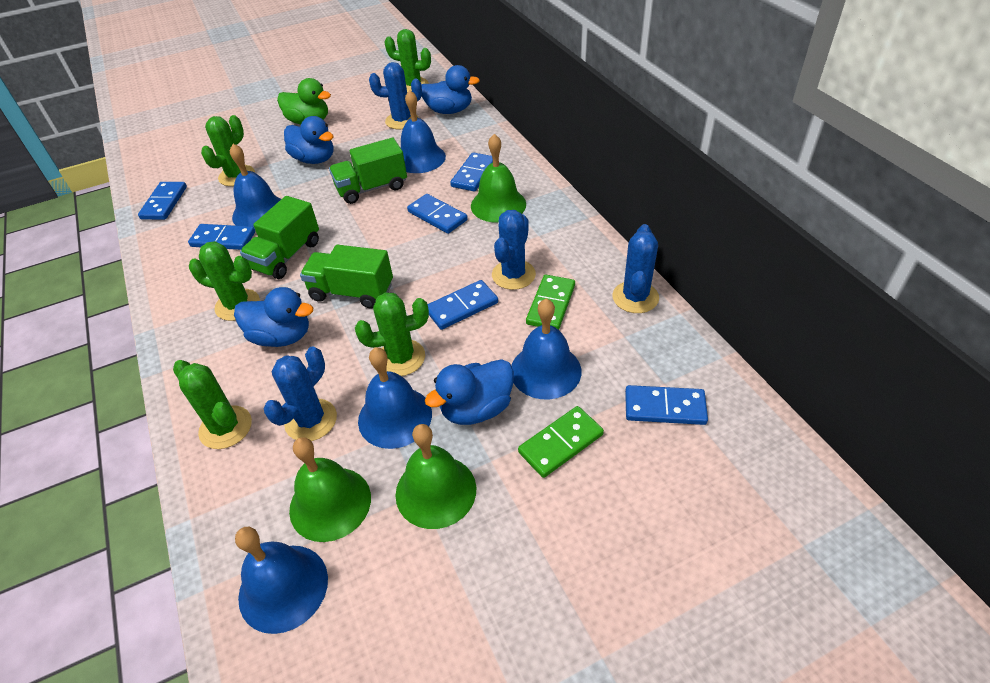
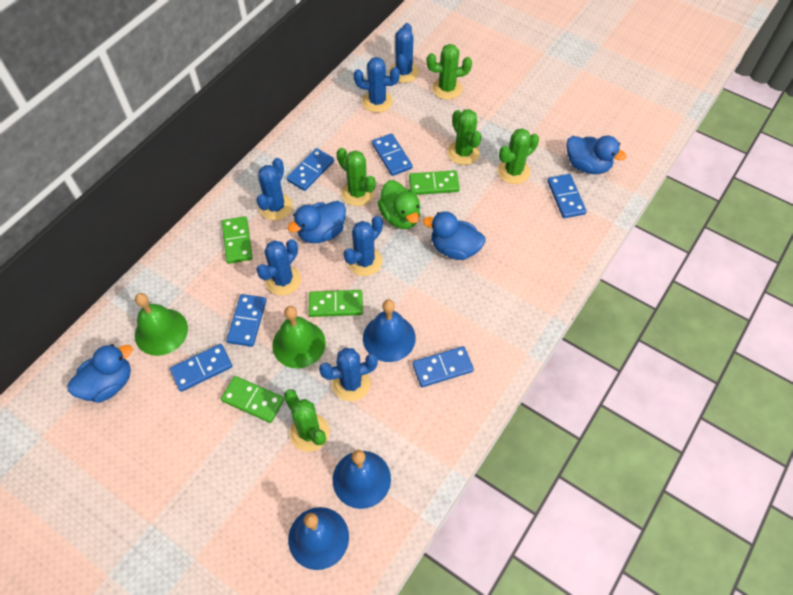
blue bell: [230,144,281,229] [235,527,328,634] [358,347,432,449] [401,90,446,173] [511,299,582,399] = 5 -> [288,507,349,570] [333,450,391,509] [363,299,416,362] = 3
blue cactus: [263,347,337,441] [369,62,422,129] [492,210,536,290] [612,224,659,313] = 4 -> [256,158,293,220] [256,239,301,295] [319,348,378,401] [343,216,383,276] [354,57,400,113] [389,23,419,83] = 6
green bell: [289,437,371,542] [395,424,476,529] [471,134,526,223] = 3 -> [135,293,188,356] [272,306,326,368] = 2
green domino: [518,406,604,478] [526,275,575,330] = 2 -> [221,376,284,423] [222,216,253,264] [309,290,363,317] [409,170,460,195] = 4
green truck: [240,196,319,279] [300,245,393,309] [329,138,407,204] = 3 -> none = 0

